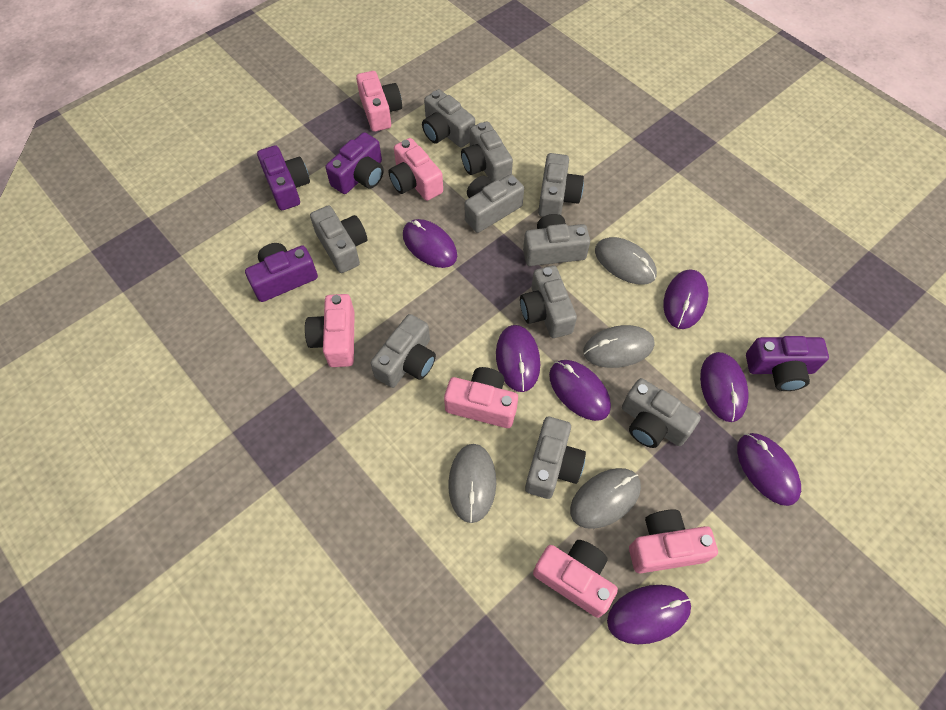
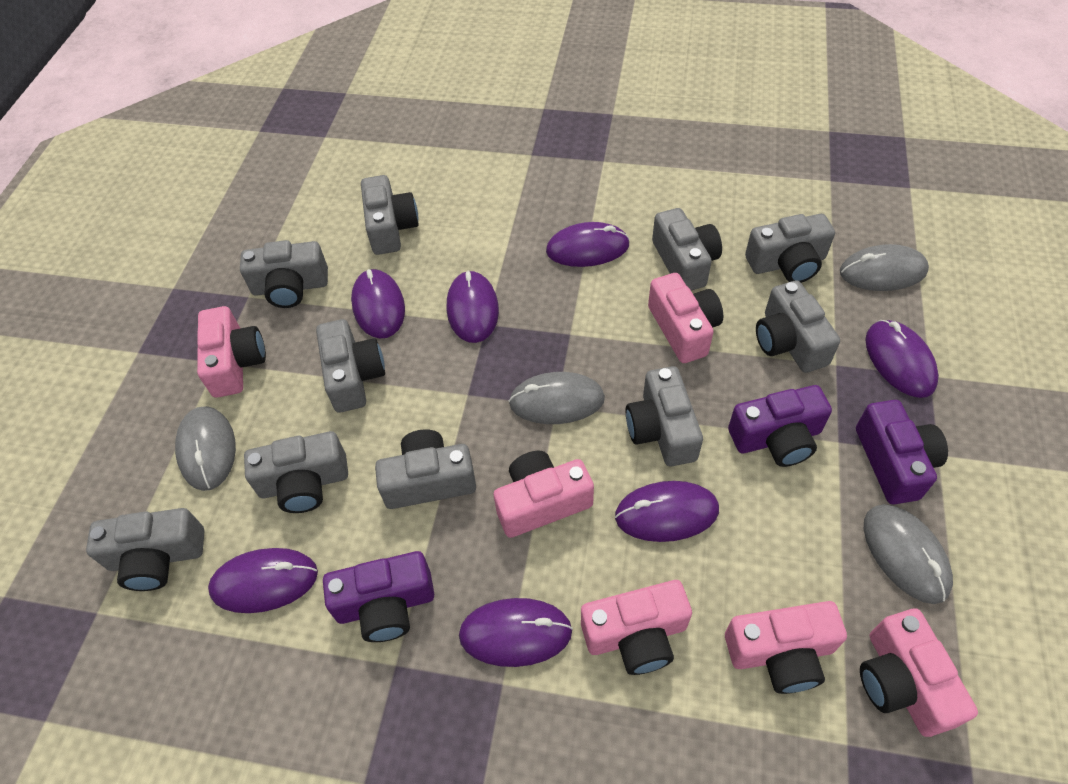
purple camera: [245,243,318,302] [257,145,310,210] [325,132,384,194] [746,336,829,391] = 4 -> [323,551,434,642] [728,385,832,467] [856,400,948,505] = 3

